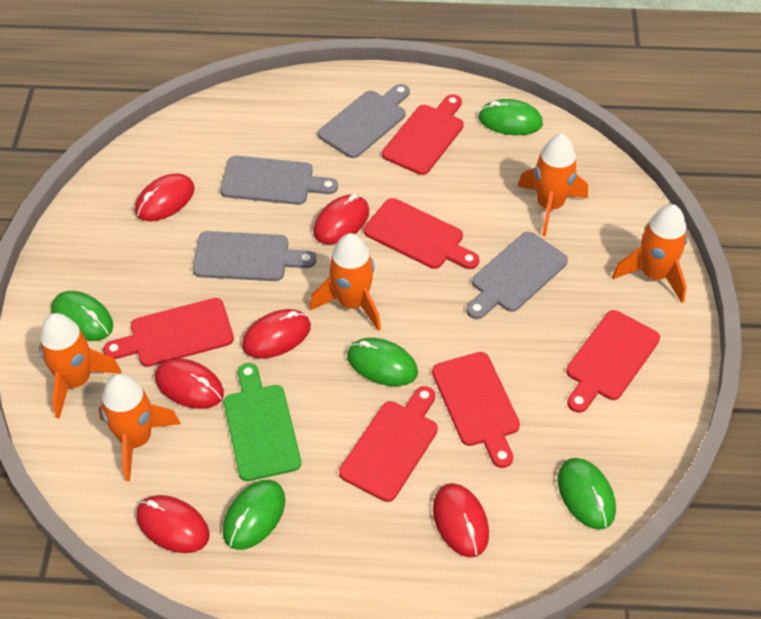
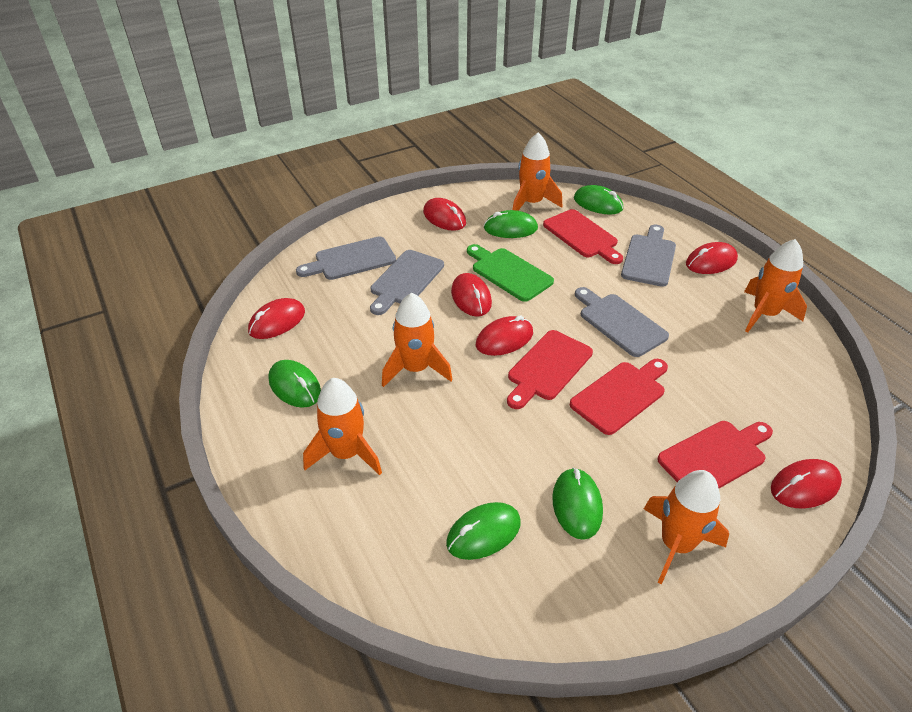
red cutting board: [103,298,234,367] [339,386,438,502] [364,198,479,269] [382,94,464,175] [432,352,520,468] [566,310,660,413] = 6 -> [507,330,593,409] [543,209,623,264] [570,359,668,435] [657,421,773,488] = 4

